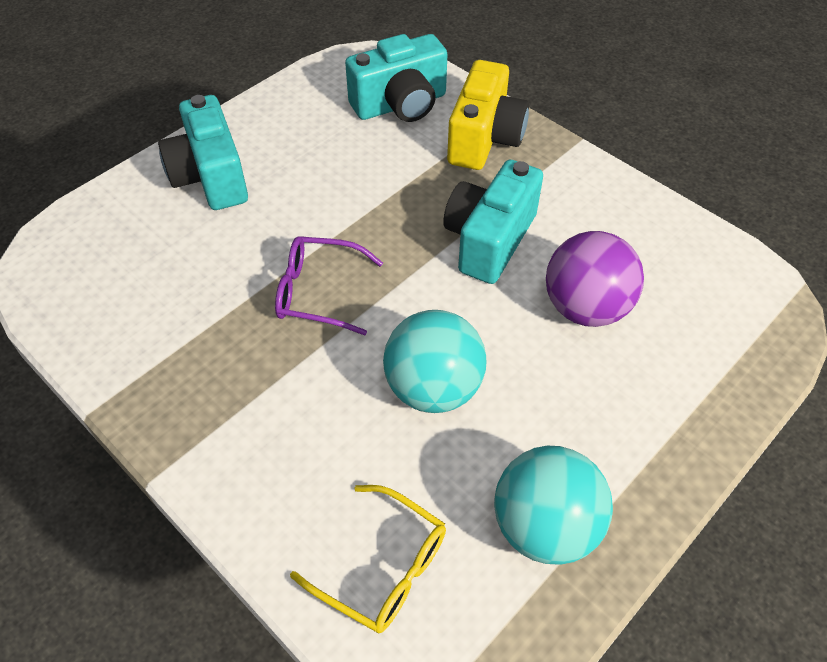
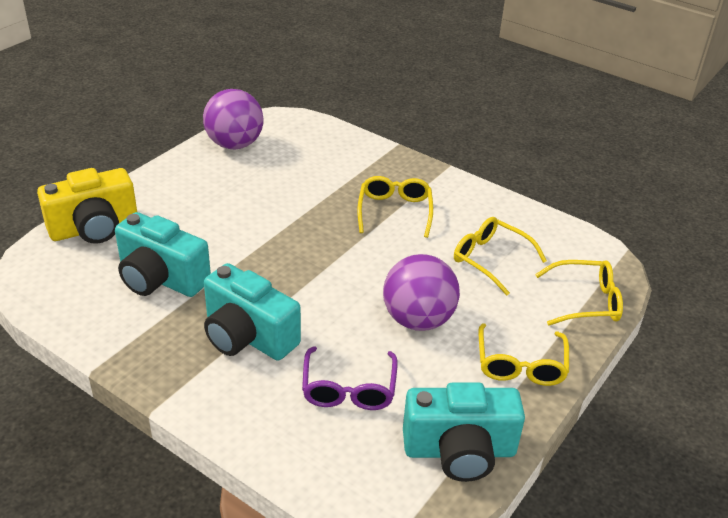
purple ball: [546,231,644,327] = 1 -> [203,89,264,149] [383,254,460,331] = 2
turquoise ball: [383,310,487,413] [494,446,613,565] = 2 -> none = 0
yellow glasses: [290,485,446,633] = 1 -> [357,176,433,238] [454,217,547,296] [479,323,569,386] [535,260,623,325] = 4

